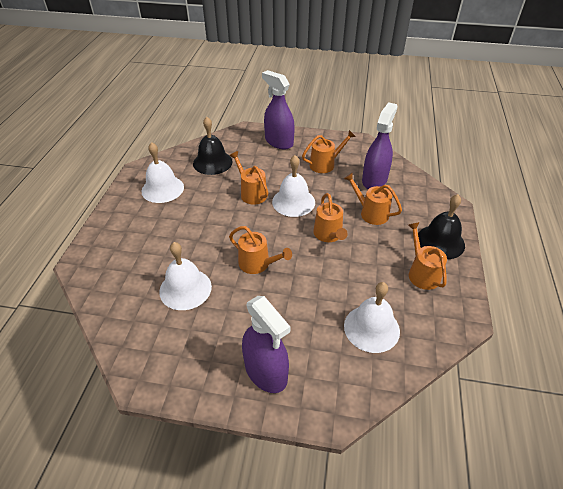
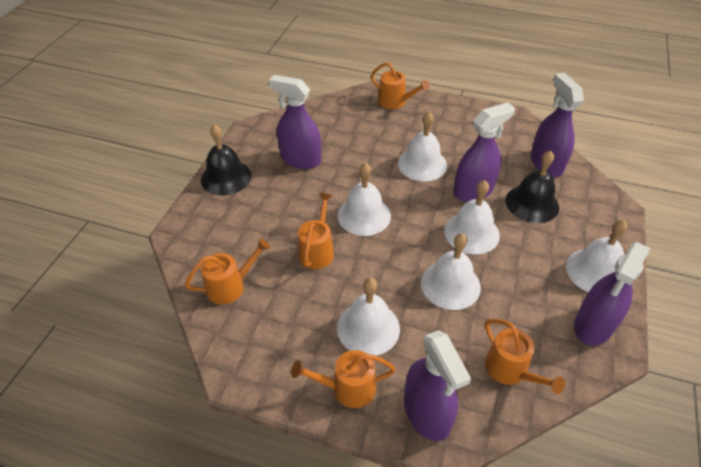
orange watering can: [229,151,268,205] [229,226,292,274] [302,130,356,173] [313,193,348,242] [344,172,402,225] [408,222,447,290] = 6 -> [185,238,270,305] [291,350,395,408] [298,193,334,269] [371,62,429,109] [485,319,565,394] = 5
purple spray bottle: [242,296,290,393] [262,70,295,149] [362,102,398,189] = 3 -> [269,75,321,169] [404,330,471,442] [453,102,515,202] [531,73,584,177] [574,242,650,346] = 5
white bell: [141,142,184,203] [159,242,212,310] [272,155,315,217] [344,282,400,353] = 4 -> [337,162,391,236] [337,278,400,356] [398,111,447,181] [421,233,481,310] [444,180,500,254] [566,220,627,292] = 6

